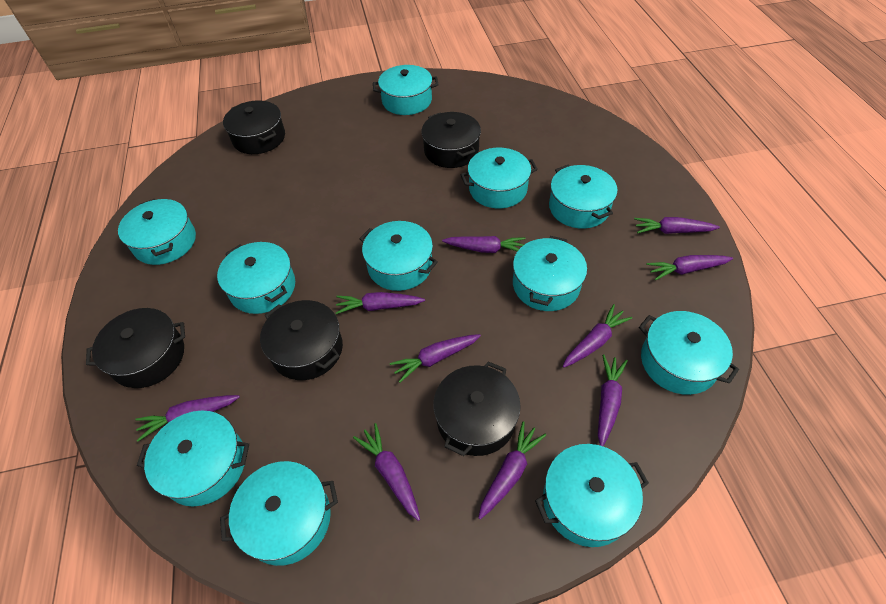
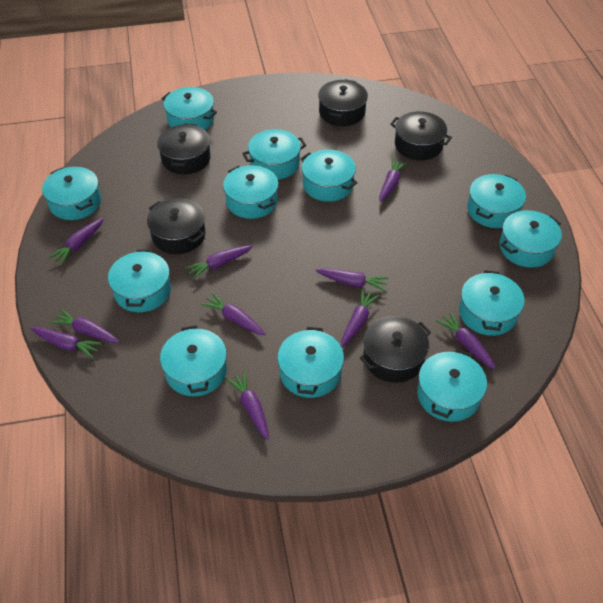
turquoise pot: [118,199,196,265] [137,411,249,506] [217,242,295,314] [220,461,338,566] [359,221,438,291] [373,65,439,115] [460,148,538,208] [513,236,587,311] [535,444,649,547] [549,165,618,229] [639,311,739,395] = 11 -> [42,167,101,220] [108,250,171,312] [160,325,227,396] [162,87,217,130] [223,165,279,219] [242,129,306,180] [277,327,344,398] [301,150,358,202] [417,349,487,422] [459,270,525,336] [467,174,526,228] [499,210,562,268] = 12

